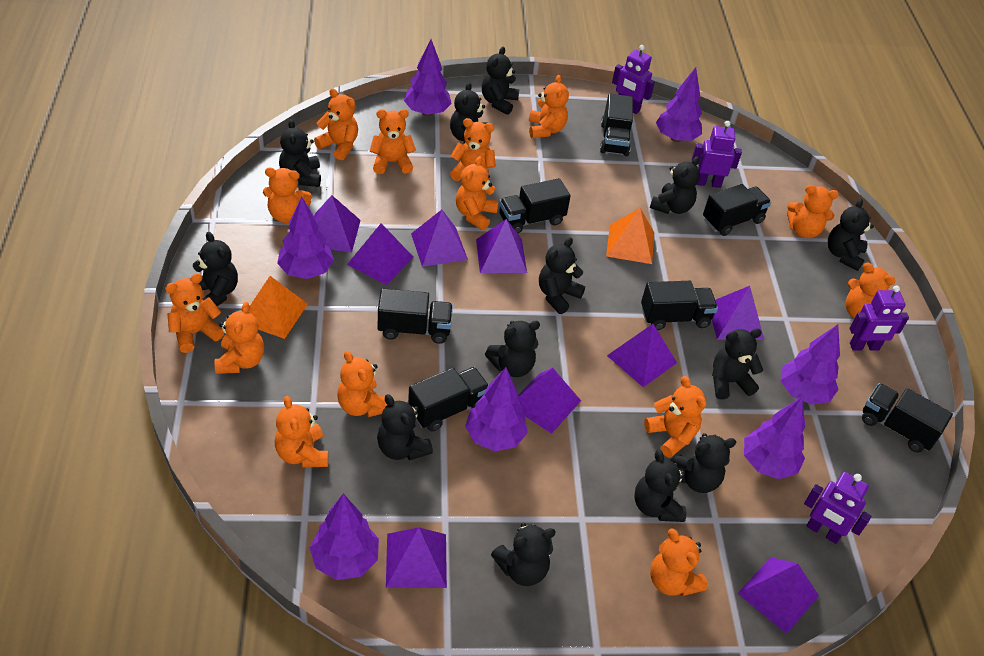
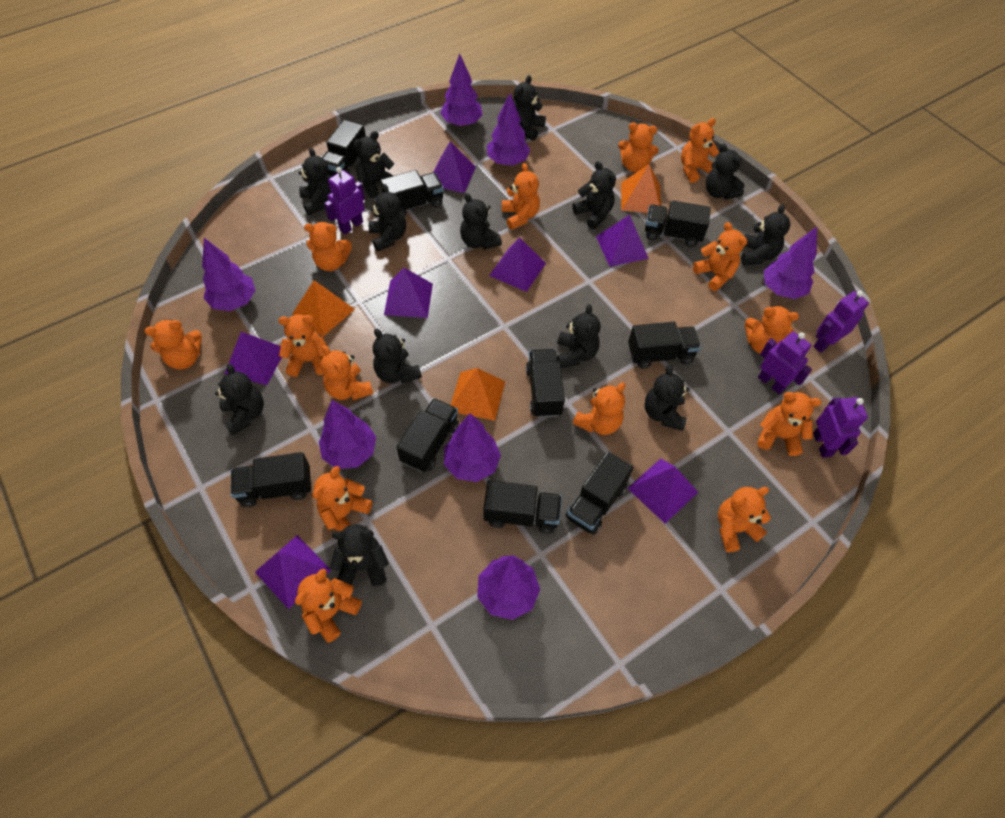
black truck: [378,288,453,344] [408,367,488,432] [499,178,571,233] [600,94,633,156] [641,281,718,330] [703,184,771,236] [862,383,953,453] = 7 -> [231,452,311,507] [322,120,366,177] [380,170,444,216] [397,398,459,472] [484,480,562,534] [526,349,565,418] [565,451,633,535] [628,322,701,369] [645,200,711,247] = 9
orange pyramid: [249,276,308,339] [606,208,654,264] = 2 -> [292,280,355,336] [451,368,505,421] [621,164,661,213] = 3
purple pyramid: [314,195,361,253] [347,223,413,285] [386,527,447,588] [411,210,468,267] [476,219,527,273] [518,367,581,434] [607,324,677,387] [712,286,764,340] [738,557,819,634] = 9 -> [224,332,282,385] [255,535,331,609] [384,268,433,318] [434,142,476,193] [489,237,546,292] [596,215,649,267] [627,459,698,523] = 7

